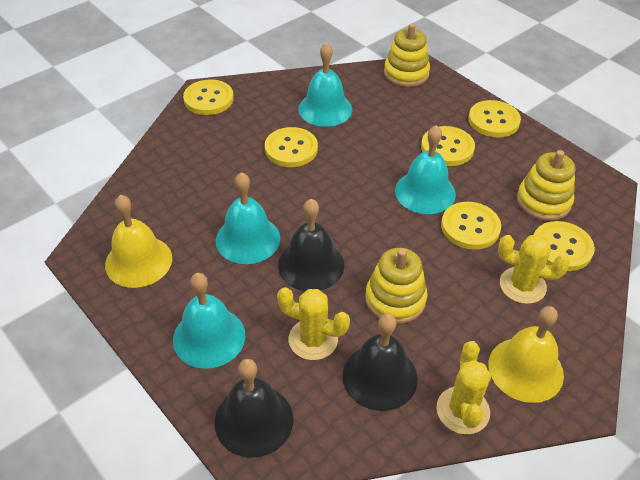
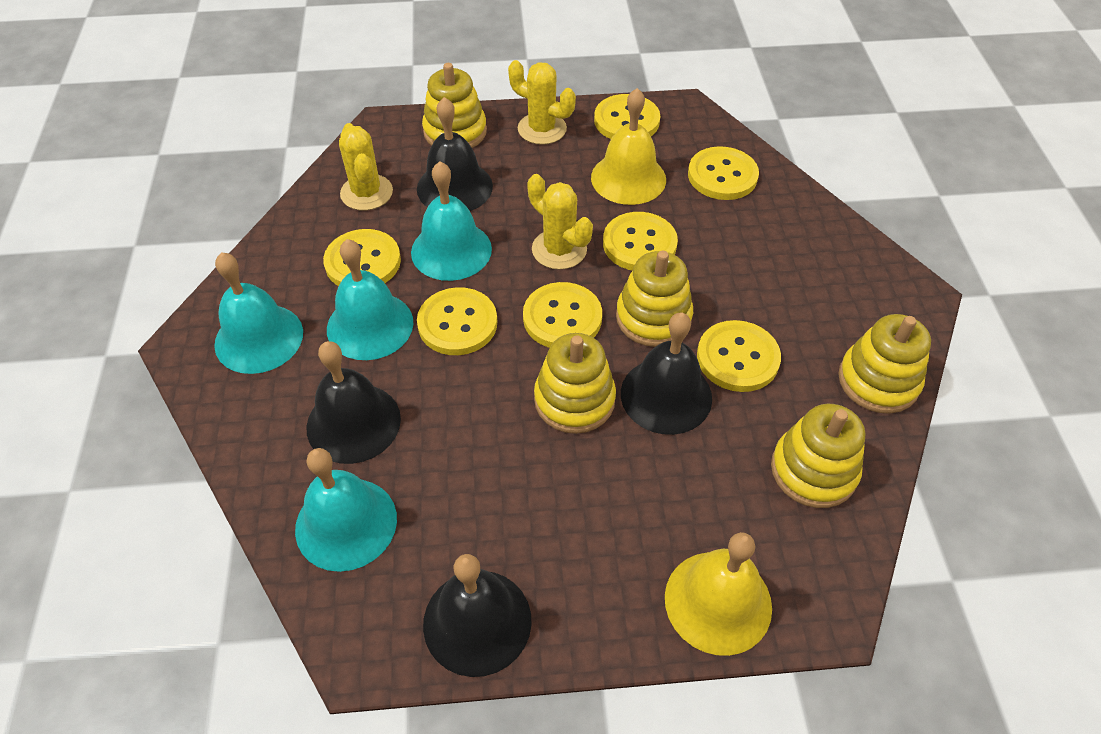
black bell: [215,359,293,458] [278,199,344,291] [342,314,418,411] = 3 -> [306,341,401,464] [417,97,493,211] [423,554,532,677] [621,312,712,435] = 4
yellow button: [183,79,234,115] [265,127,318,167] [421,126,475,166] [441,202,501,250] [468,100,521,138] [534,221,595,271] = 6 -> [323,229,401,286] [417,287,497,355] [523,282,602,348] [594,94,660,139] [603,212,678,271] [688,146,759,200] [697,320,781,392] = 7
yellow stacking toy: [365,248,428,324] [384,24,430,87] [517,150,575,221] = 3 -> [422,63,487,148] [534,333,616,434] [616,251,693,347] [771,404,865,508] [838,314,931,414] = 5

